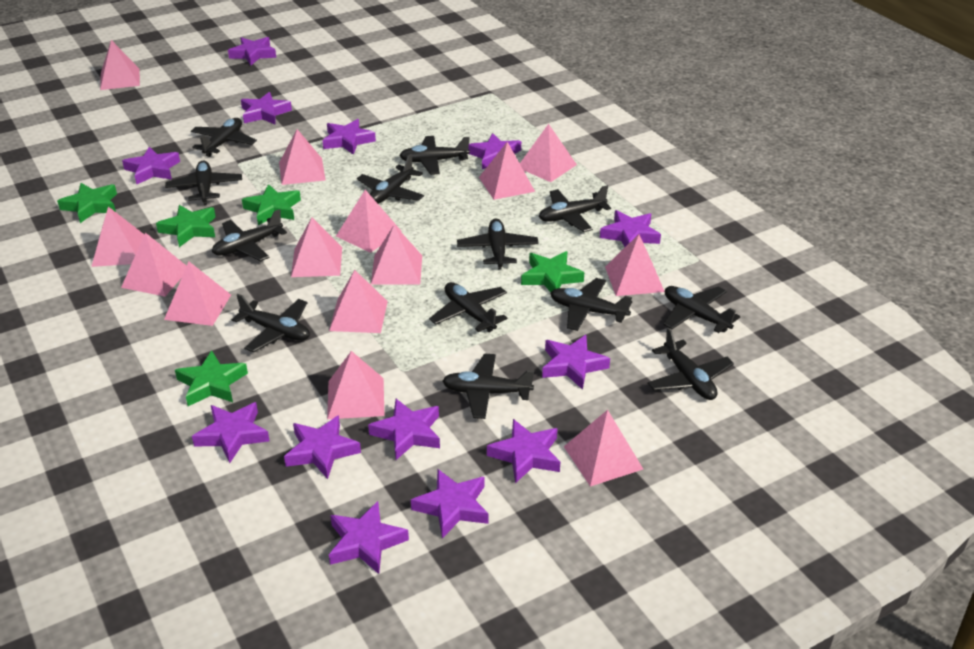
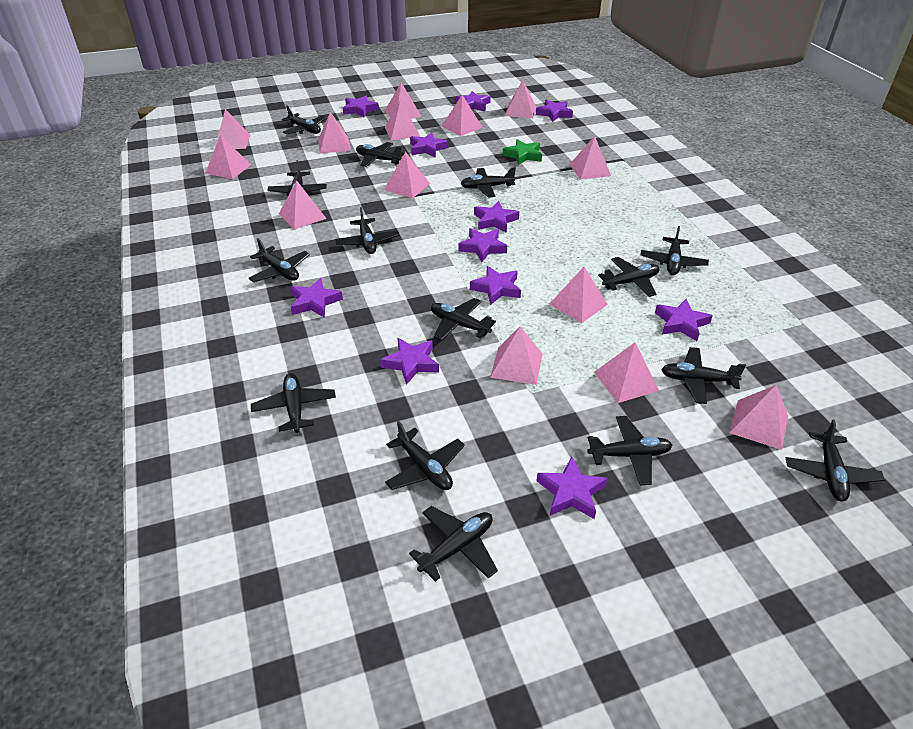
black plane: [165,161,242,205] [191,118,257,157] [212,209,287,261] [231,294,310,352] [357,154,424,204] [399,136,470,175] [429,282,507,332] [442,354,534,419] [457,218,539,269] [539,185,611,232] [550,278,632,331] [648,328,734,400] [663,286,740,333] = 13 -> [248,238,310,282] [251,373,336,433] [268,160,327,196] [282,106,327,134] [335,207,399,254] [356,142,404,167] [385,421,465,490] [409,506,498,582] [431,298,496,341] [460,167,516,198] [587,416,672,486] [598,257,659,297] [641,226,709,275] [661,347,746,404] [786,420,884,501] = 15
green star: [57,183,117,223] [156,205,216,247] [175,350,248,406] [242,184,301,225] [521,251,584,292] = 5 -> [502,139,542,165] = 1
purple star: [122,147,180,185] [192,402,270,463] [228,37,276,66] [241,92,292,125] [284,415,361,479] [322,119,376,155] [329,501,409,574] [368,399,440,460] [411,469,489,538] [468,133,521,169] [487,419,560,483] [542,335,610,390] [600,210,661,247] = 13 -> [291,278,343,318] [343,96,379,117] [380,338,439,385] [410,133,448,158] [455,91,491,112] [458,228,507,262] [470,266,521,305] [474,201,519,233] [536,100,573,122] [537,456,608,519] [655,299,713,341] = 11

